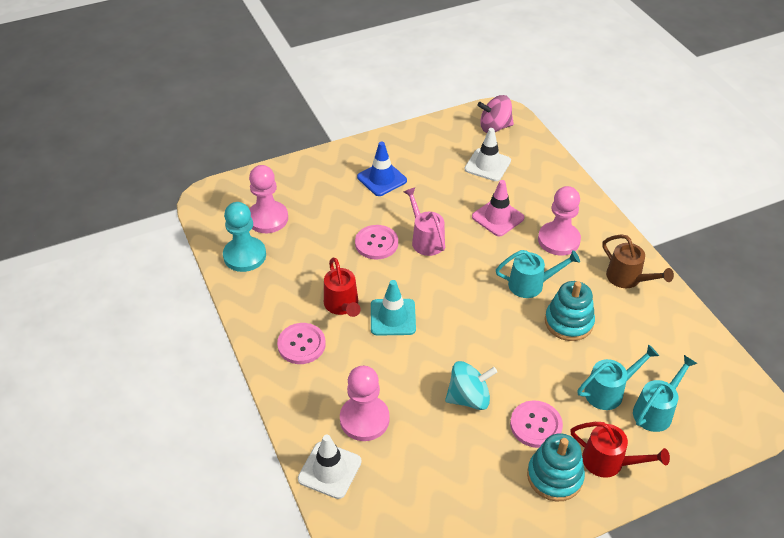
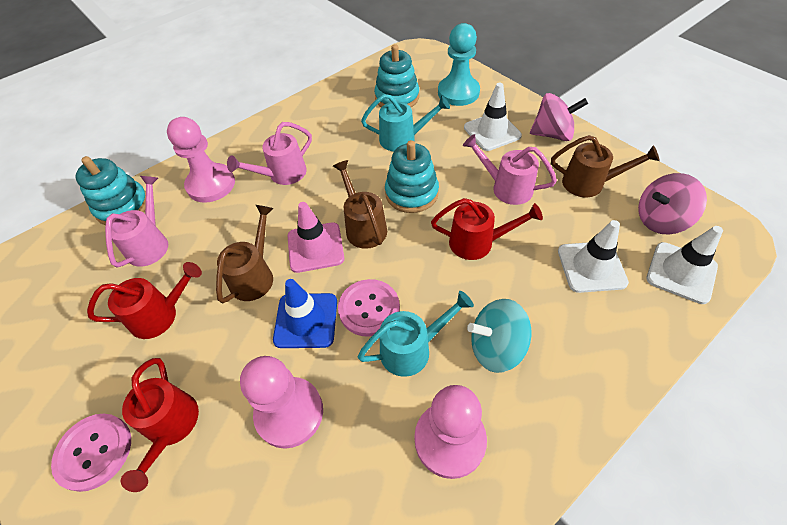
brown watering can: [602,234,674,288] = 1 -> [216,205,274,303] [333,160,387,249] [551,135,660,197] = 3
pink button: [277,323,326,364] [355,225,398,259] [510,401,563,448] = 3 -> [51,414,131,492] [338,279,400,337] = 2
pink spinning top: [478,95,514,133] = 1 -> [530,93,588,141] [638,173,707,235] = 2
pink watering can: [404,187,445,256] = 1 -> [105,176,168,268] [227,122,312,185] [463,134,557,205] = 3
red watering can: [324,258,361,317] [570,422,670,478] = 2 -> [87,262,202,339] [121,358,199,492] [431,198,543,260] = 3
turquoise stacking toy: [527,433,585,502] [545,281,595,341] = 2 -> [75,156,146,225] [374,44,419,107] [385,140,439,213] = 3
turquoise traffic cone: [371,280,416,336] = 1 -> none = 0
turquoise watering can: [496,250,580,298] [578,344,659,410] [633,355,698,432] = 3 -> [358,291,474,377] [361,94,450,152] = 2
white traffic cone: [298,435,362,499] [465,128,511,181] = 2 -> [464,83,522,151] [558,220,629,293] [646,226,723,304] = 3

